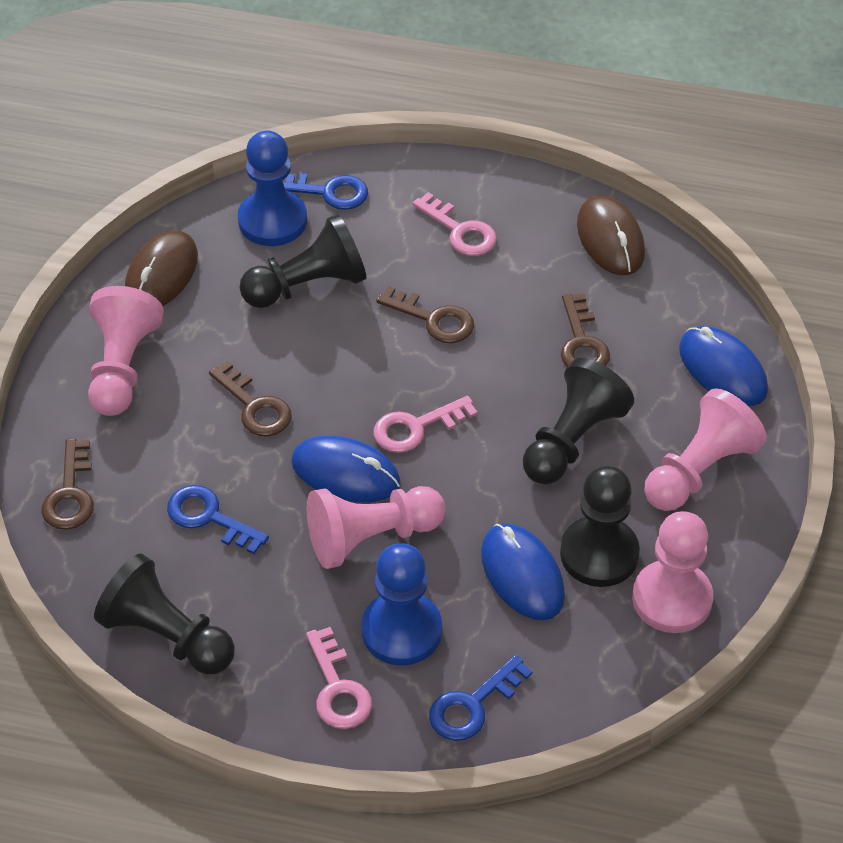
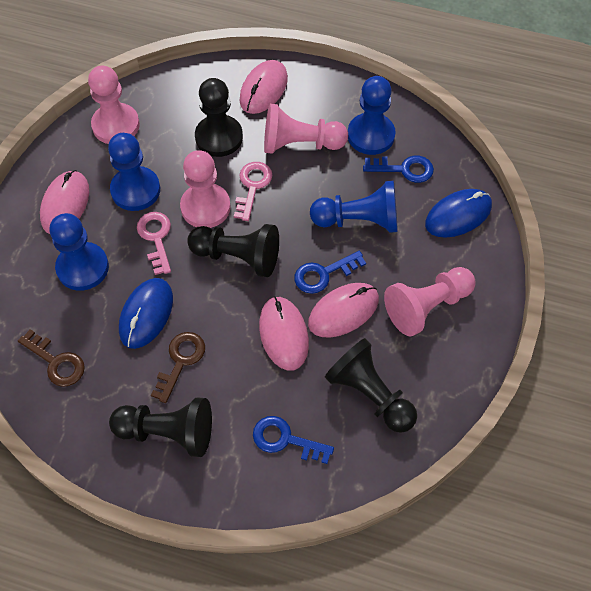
blue mouse: [291,435,401,502] [481,524,565,620] [679,326,768,406] = 3 -> [119,278,173,349] [425,189,492,238] = 2
blue pawn: [238,130,307,246] [361,543,442,666] = 2 -> [49,213,109,291] [108,133,160,211] [310,181,398,233] [348,76,395,155] = 4
brown key: [41,439,94,530] [209,361,292,437] [376,286,474,343] [561,293,610,367] = 4 -> [18,329,85,387] [151,332,205,403] = 2
brown mouse: [125,230,198,306] [577,195,645,275] = 2 -> none = 0
pink key: [306,627,372,729] [374,396,477,453] [413,192,497,256] = 3 -> [137,212,171,275] [234,162,272,221] = 2
pink mouse: none = 0 -> [40,170,89,234] [239,60,288,114] [259,296,309,371] [308,283,379,338] = 4

